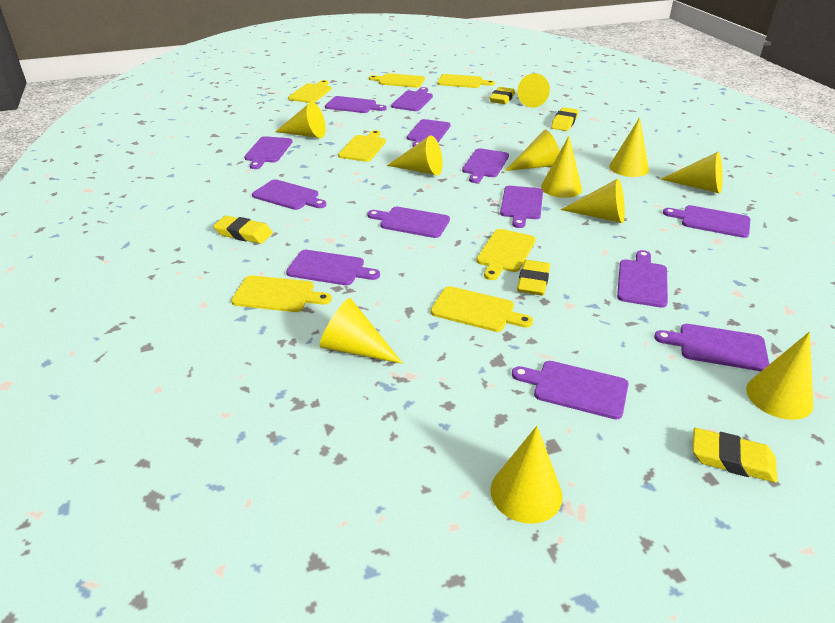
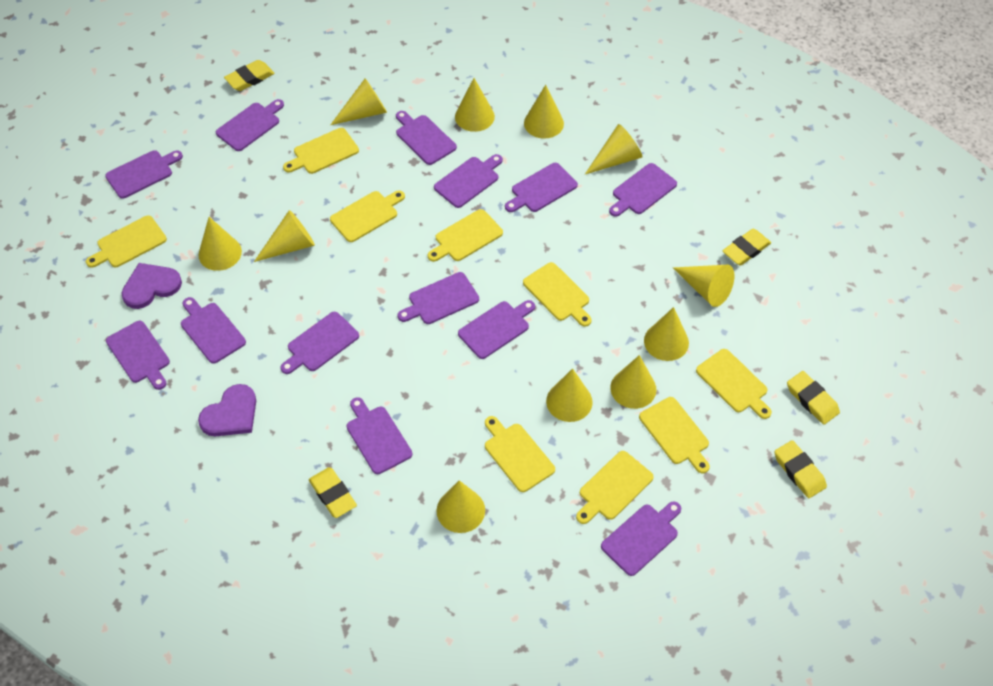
purple heart: none = 0 -> [121,263,182,309] [198,384,256,436] = 2
yellow cutting board: [231,275,332,312] [288,80,331,103] [338,130,386,162] [369,73,425,88] [431,286,533,332] [438,74,495,88] [477,229,536,280] = 7 -> [86,215,167,268] [283,128,359,174] [330,190,405,242] [428,209,503,262] [485,416,555,492] [523,262,592,327] [576,451,654,524] [639,397,710,473] [696,349,772,419] = 9

